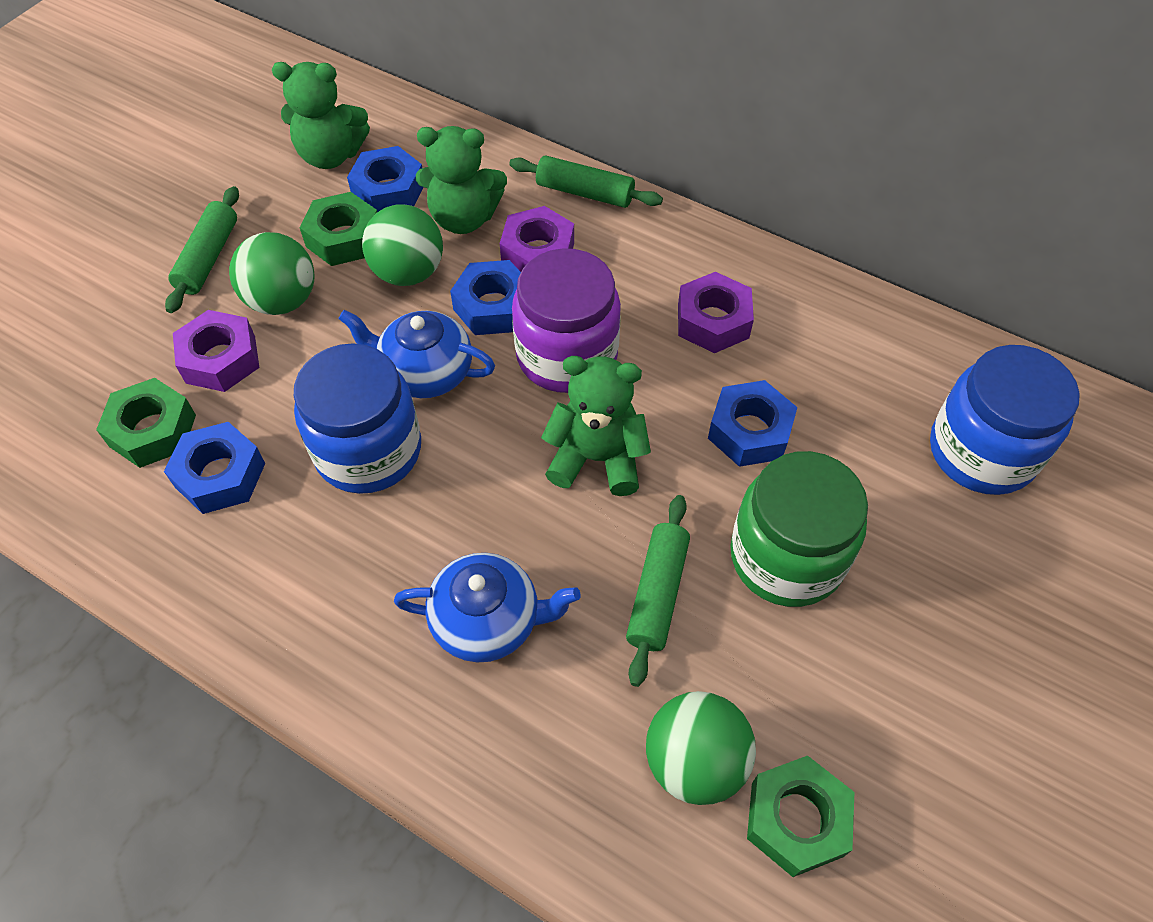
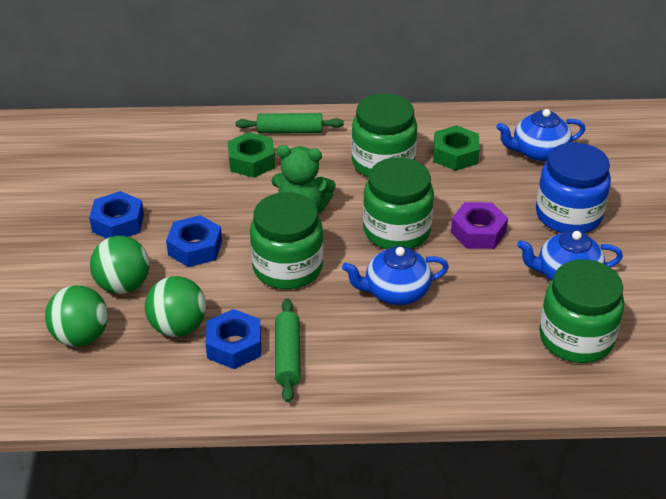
blue jar: [294,343,421,494] [930,345,1080,495] = 2 -> [536,142,611,233] = 1
blue nut: [164,422,265,514] [347,146,424,212] [450,260,521,335] [708,380,797,467] = 4 -> [89,191,144,239] [166,215,222,267] [205,309,261,369] = 3
blue teapot: [338,310,495,398] [394,553,581,662] = 2 -> [342,246,449,305] [496,109,585,162] [517,230,623,281] = 3
green jar: [730,451,868,607] = 1 -> [250,192,323,289] [351,93,417,177] [363,157,434,249] [539,259,624,363] = 4
green nut: [96,378,196,468] [300,192,377,266] [747,755,854,877] = 3 -> [228,132,275,178] [433,125,479,171] = 2
green rolling pin: [165,186,239,313] [509,156,663,208] [626,495,690,687] = 3 -> [236,113,344,134] [275,298,301,402] = 2
green teddy bear: [272,62,370,169] [416,126,507,234] [541,356,651,496] = 3 -> [272,145,336,214] = 1
purple jar: [512,248,621,393] = 1 -> none = 0
purple nut: [173,310,260,392] [500,206,574,272] [678,272,754,353] = 3 -> [451,202,508,249] = 1

